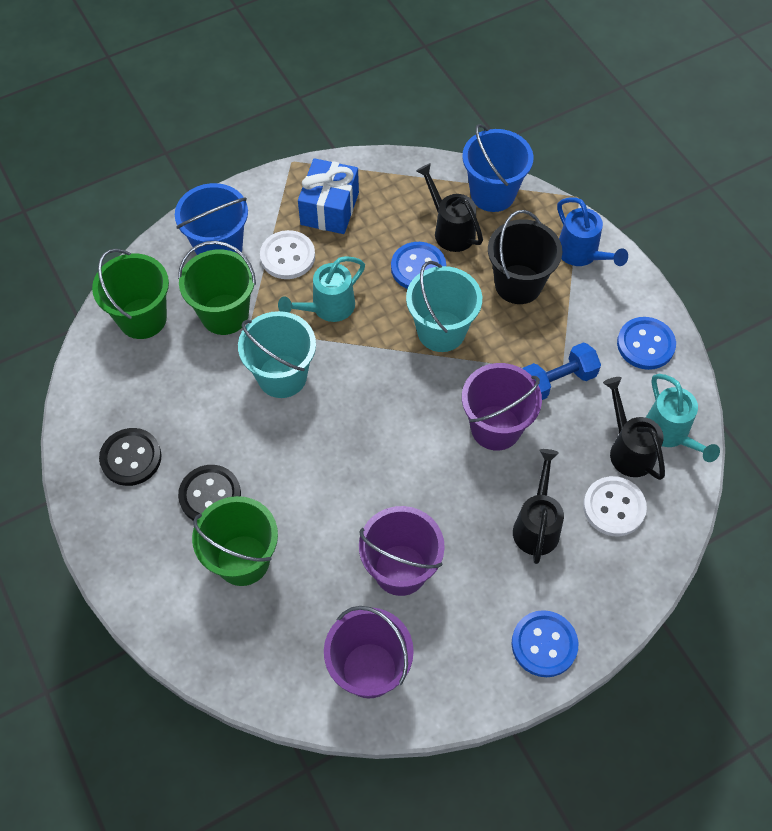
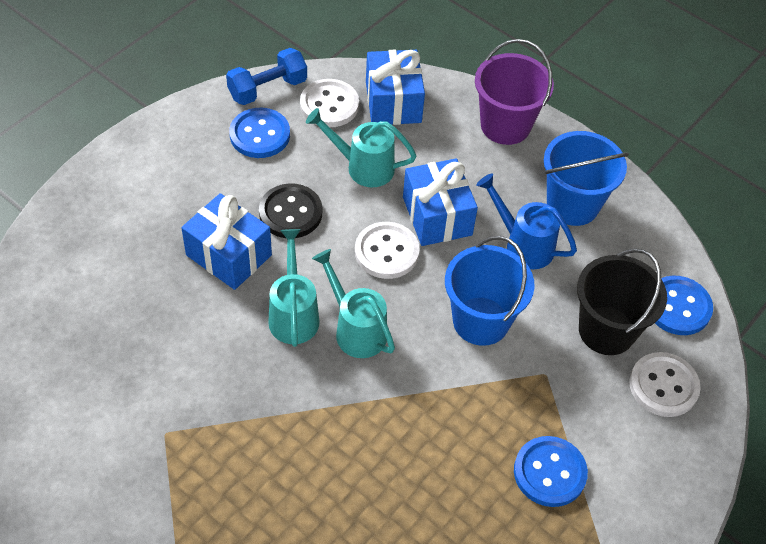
black button: [99,428,162,486] [178,465,241,520] = 2 -> [259,183,322,238] = 1
black watering can: [416,163,483,252] [513,449,564,564] [603,377,665,480] = 3 -> none = 0
blue gift: [298,158,359,234] = 1 -> [181,193,272,290] [366,50,425,125] [403,158,478,246] = 3
green bucket: [92,249,169,339] [178,241,256,335] [192,496,278,586] = 3 -> none = 0
purple bucket: [324,606,414,698] [359,506,445,596] [462,363,542,451] = 3 -> [475,39,554,145] = 1
turquoise bucket: [238,311,316,398] [406,261,482,352] = 2 -> none = 0
turquoise watering can: [278,256,365,322] [646,374,720,462] = 2 -> [268,229,320,347] [306,108,417,187] [312,249,395,358] = 3
white button: [260,230,315,279] [583,476,647,537] = 2 -> [300,79,359,127] [355,222,420,279] [629,352,701,417] = 3

